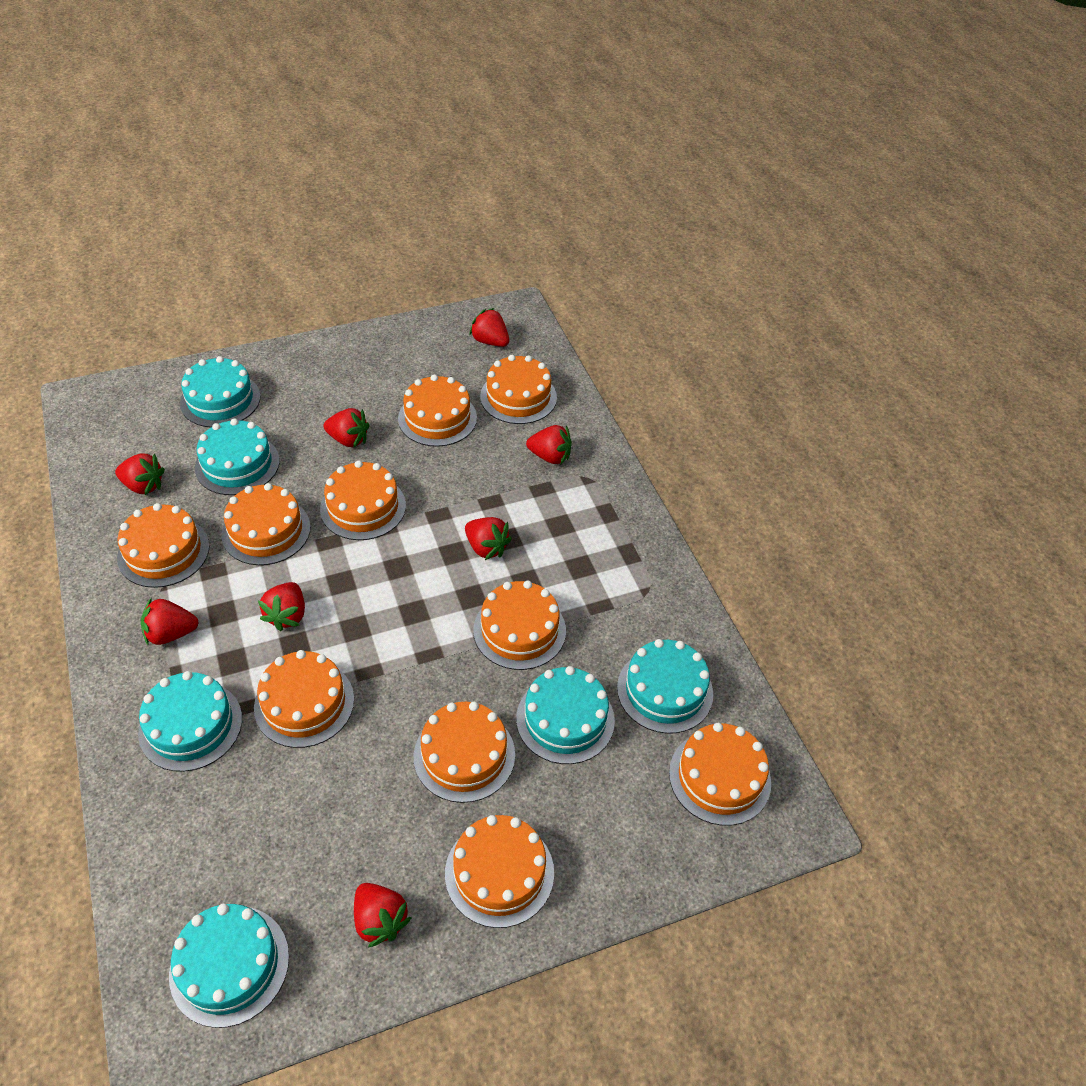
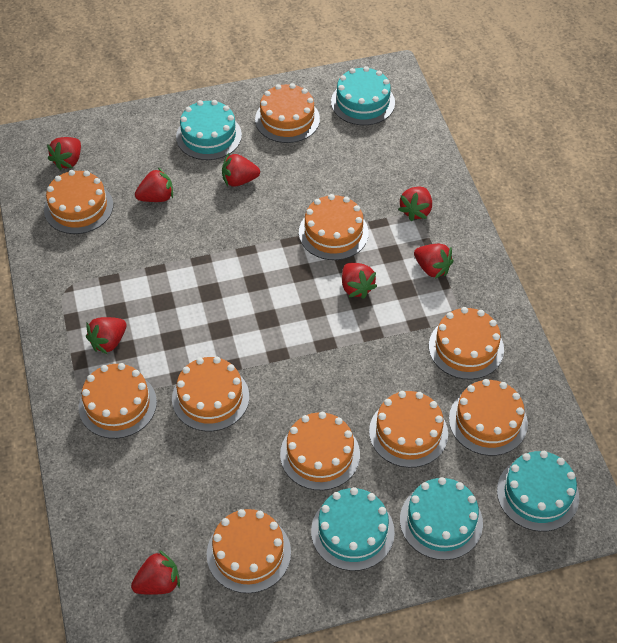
turquoise cake: [138,671,242,772] [169,904,289,1028] [180,356,260,427] [195,419,279,495] [516,666,615,764] [617,639,713,734] = 6 -> [176,100,242,160] [311,487,395,571] [331,66,395,125] [400,477,483,560] [497,451,579,532] = 5

